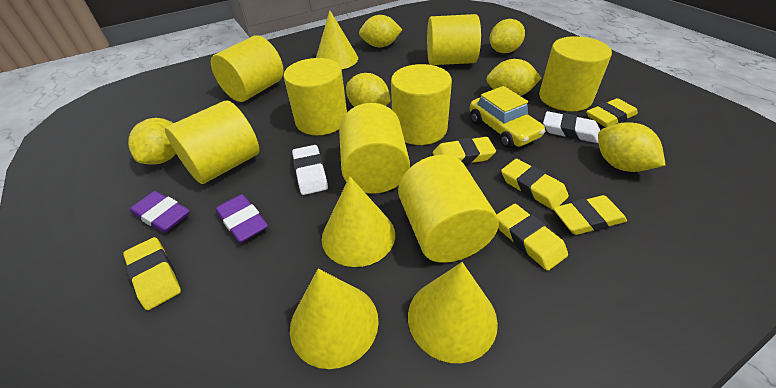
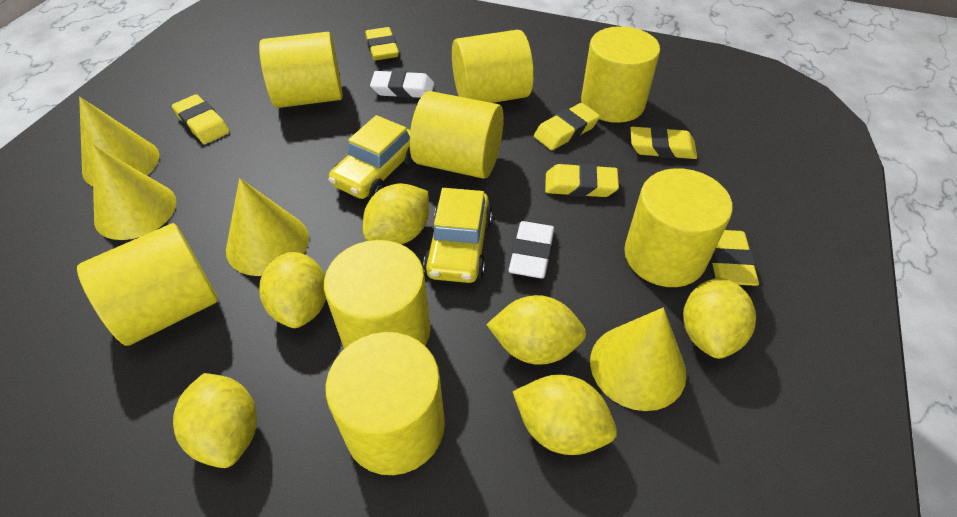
purple eraser: [130,191,190,233] [216,194,268,243] = 2 -> none = 0
yellow car: [470,86,545,148] = 1 -> [329,115,414,199] [423,188,492,283] = 2

